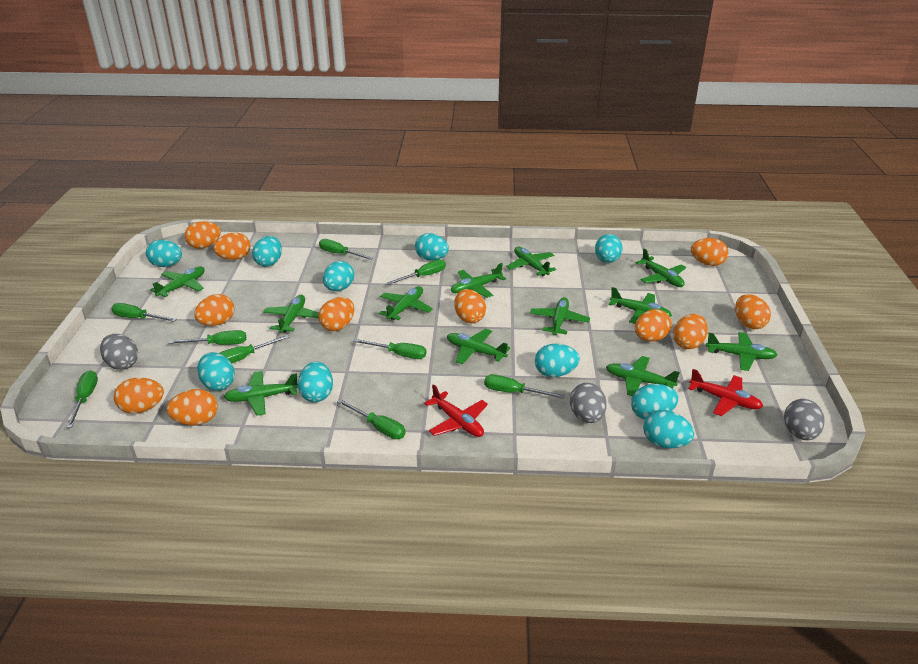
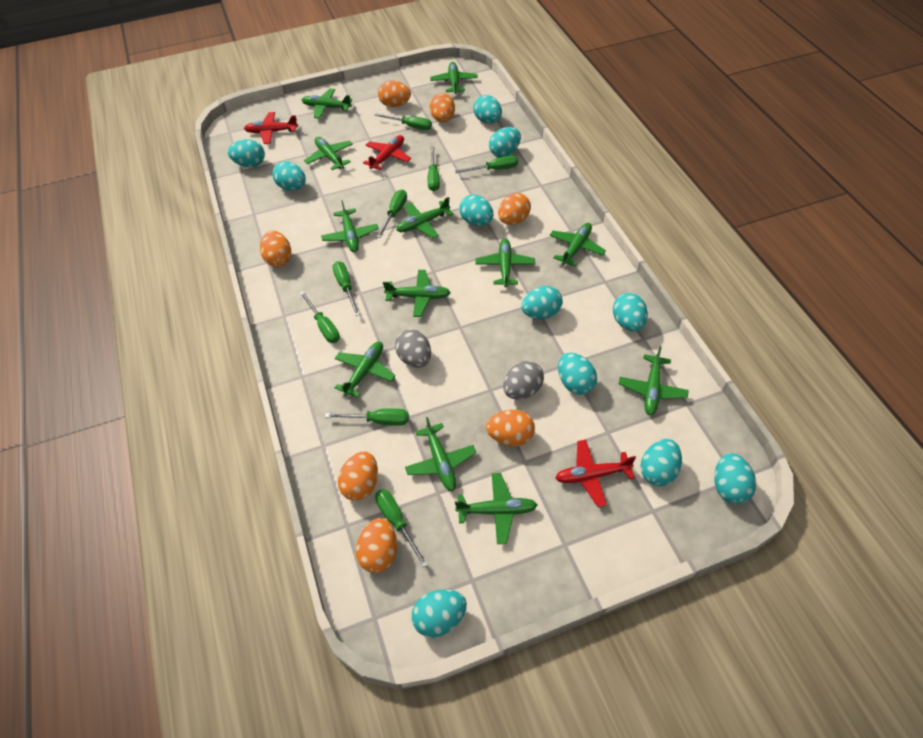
green screwdriver: [66,370,98,428] [111,303,177,322] [169,330,246,345] [219,335,289,363] [319,239,373,260] [337,399,406,439] [353,339,426,359] [387,259,446,285] [484,374,565,399] = 9 -> [300,291,340,343] [325,408,409,426] [333,261,360,316] [374,113,432,130] [375,489,428,568] [377,189,407,238] [428,146,440,191] [455,155,518,173] = 8
grey egg: [100,334,138,370] [570,383,607,423] [784,399,825,440] = 3 -> [395,329,431,368] [503,361,544,400] = 2
orange egg: [114,378,164,413] [167,389,218,425] [184,221,221,249] [194,294,234,326] [213,233,251,260] [318,297,354,331] [454,289,486,323] [635,309,672,342] [673,314,708,349] [691,238,729,266] [735,294,771,329] = 11 -> [260,231,291,267] [338,451,378,501] [356,518,397,573] [378,80,411,107] [429,93,455,122] [486,410,535,446] [498,193,531,225] = 7
red plane: [424,384,488,437] [688,369,763,416] = 2 -> [244,112,298,144] [363,135,411,170] [555,440,636,507] = 3
turquoise egg: [146,240,182,267] [197,352,235,391] [252,236,282,267] [298,361,333,402] [323,261,354,291] [415,233,449,261] [535,344,580,377] [595,234,623,263] [631,384,678,420] [643,410,694,448] = 10 -> [228,139,265,167] [272,161,306,191] [412,589,467,638] [459,194,494,226] [473,95,502,124] [489,127,521,157] [521,286,563,319] [558,353,597,395] [613,293,648,332] [640,439,682,486] [714,453,756,504] = 11

